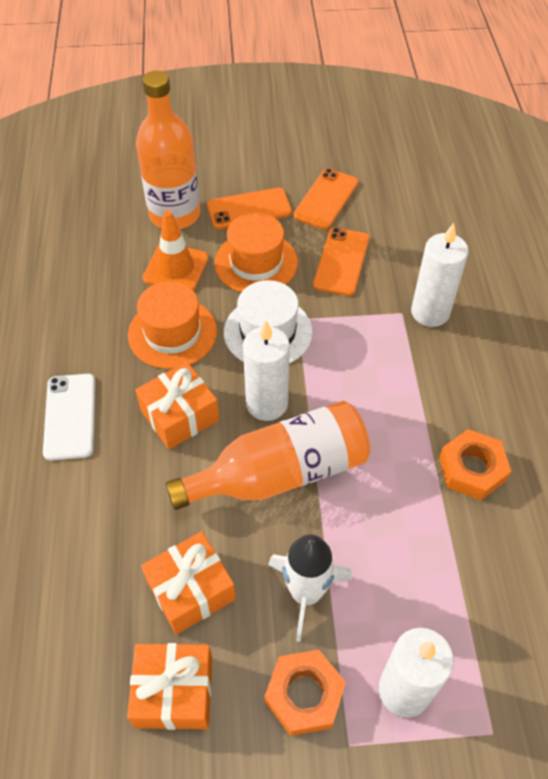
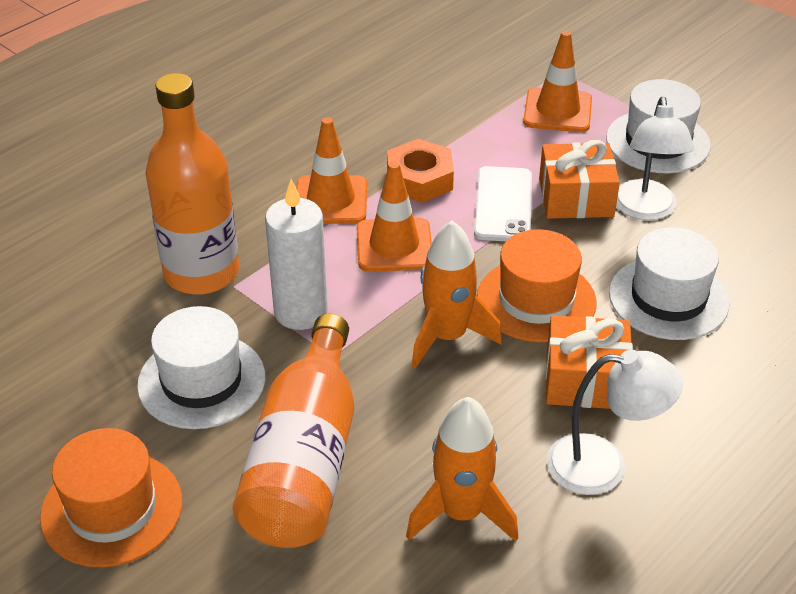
orange gift: [127,643,212,730] [135,361,219,449] [141,531,236,635] = 3 -> [539,140,620,219] [545,315,633,409] = 2
orange nut: [264,650,346,736] [439,429,511,500] = 2 -> [387,139,454,203] = 1
orange phone: [207,188,292,229] [293,168,359,230] [313,228,369,296] = 3 -> none = 0
orange rocket: none = 0 -> [406,397,518,541] [411,221,502,368] = 2
orange traffic cone: [143,210,209,291] = 1 -> [296,117,367,224] [357,161,432,272] [523,31,592,132] = 3
white candle: [243,321,290,421] [379,628,454,718] [411,223,469,327] = 3 -> [265,179,328,330] = 1
white hat: [224,280,313,363] = 1 -> [137,306,265,429] [606,79,711,173] [609,227,730,340] = 3
white lamp: none = 0 -> [546,350,683,495] [616,97,694,220] = 2
white rocket: [268,534,352,642] = 1 -> none = 0

